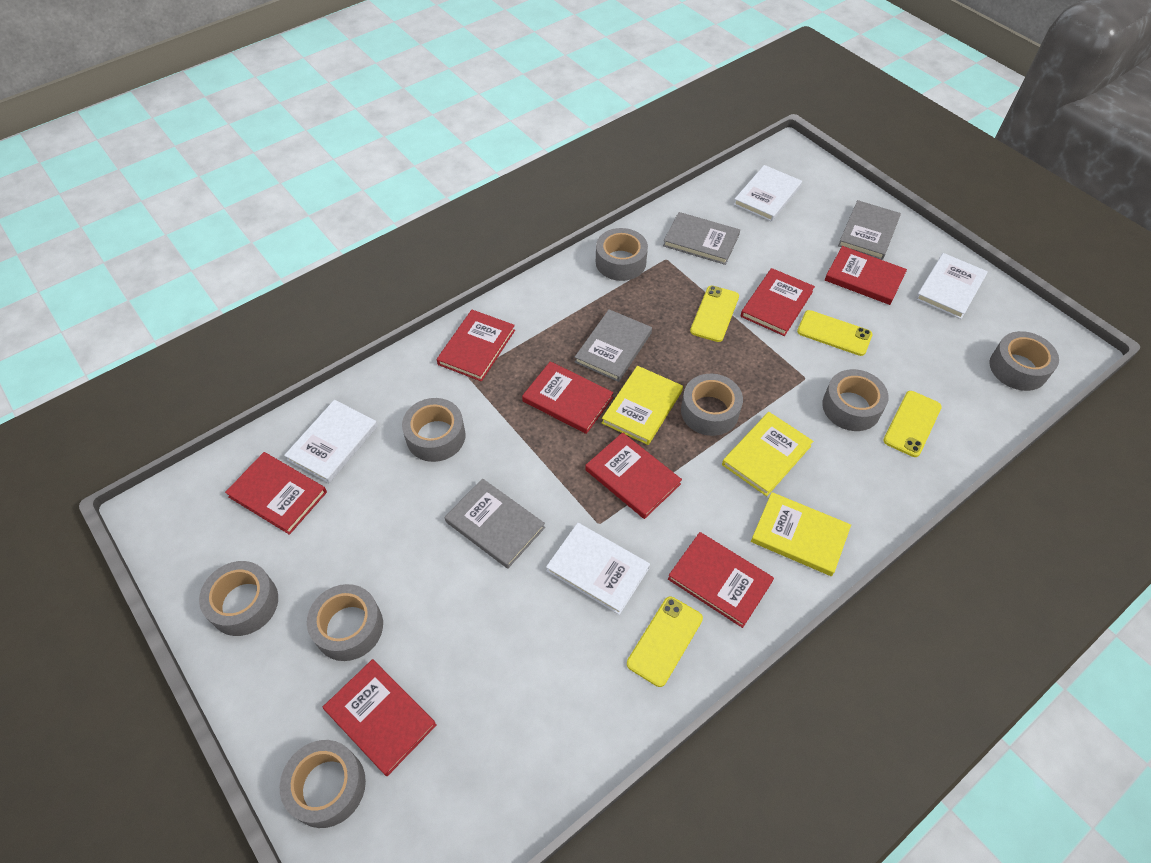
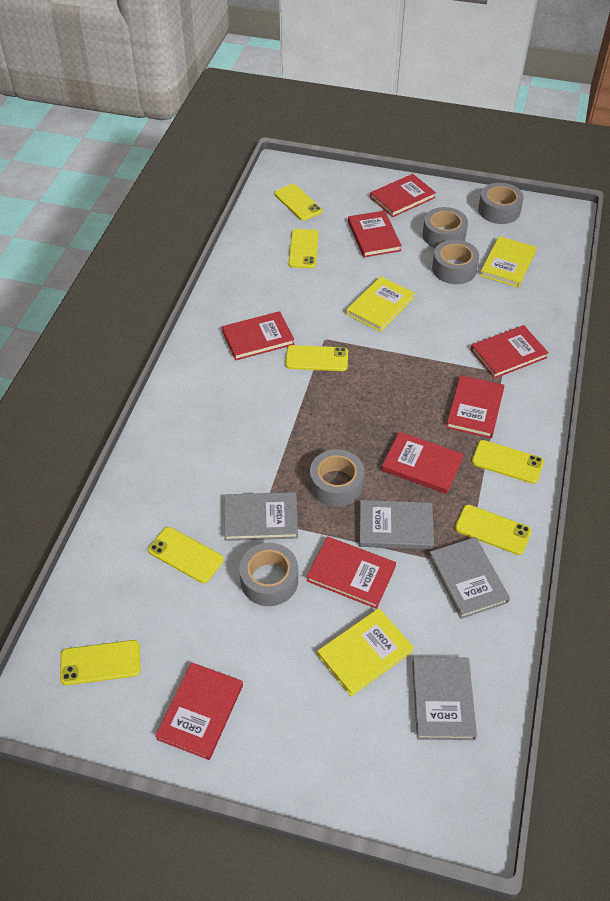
grey tape: [199,561,278,636] [280,740,366,828] [307,584,383,661] [402,398,465,462] [596,228,648,281] [681,374,743,436] [822,369,889,431] [989,331,1059,391] = 8 -> [239,543,298,606] [310,449,364,507] [423,207,468,248] [432,240,479,284] [478,183,524,224] = 5
white book: [284,400,378,483] [546,523,650,615] [733,165,802,222] [915,253,988,319] = 4 -> none = 0
yellow phone: [627,597,703,687] [690,286,739,342] [797,310,872,356] [883,391,942,457] = 4 -> [60,640,141,685] [148,527,224,583] [274,184,322,221] [285,345,348,371] [288,229,319,268] [455,505,531,555] [472,440,544,484] = 7

